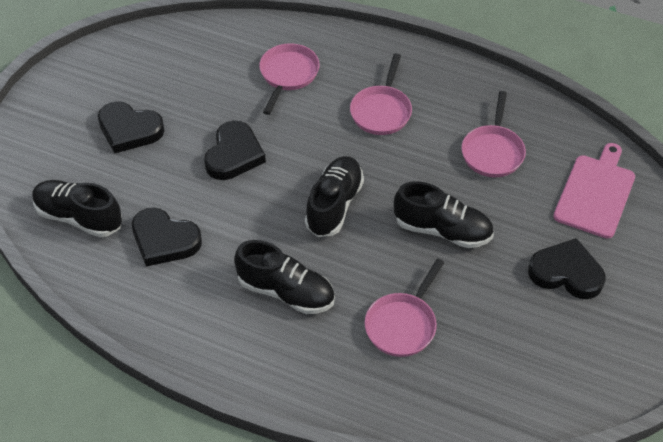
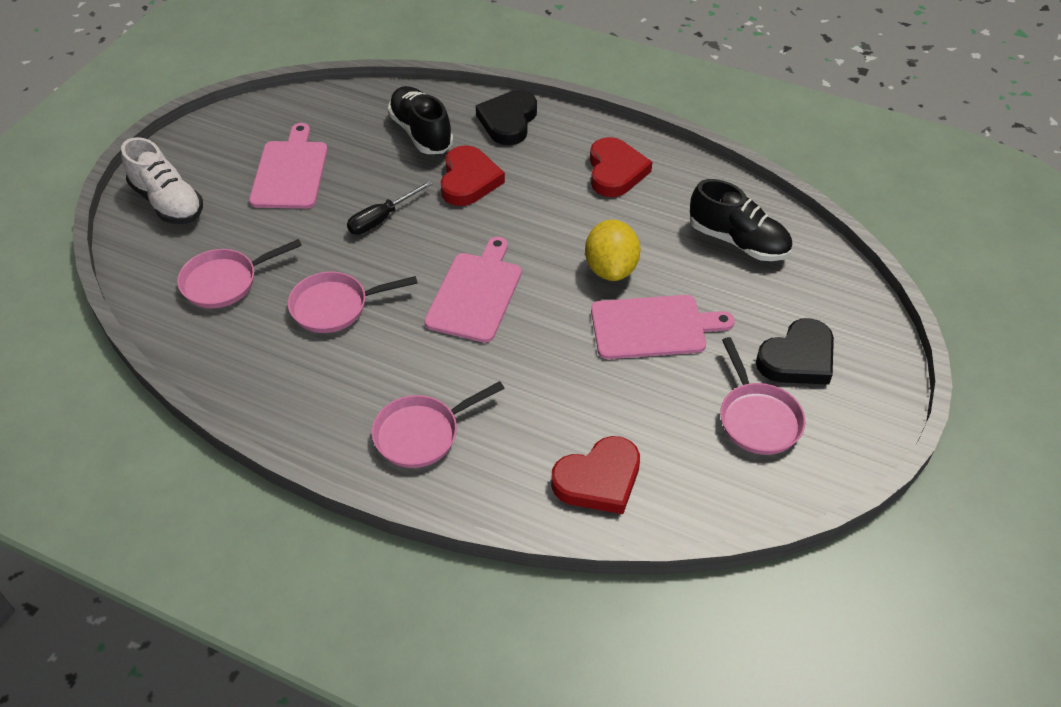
black heart: [98,101,165,153] [132,207,202,267] [204,120,266,180] [528,238,605,299] = 4 -> [476,90,537,145] [756,318,834,385] = 2
black screwdriver: none = 0 -> [347,181,433,235] = 1
black shoe: [32,180,122,237] [234,240,335,314] [305,156,364,237] [394,181,494,248] = 4 -> [388,86,453,154] [690,179,792,261] = 2
pink cutting board: [553,143,635,239] = 1 -> [249,123,328,209] [424,237,521,343] [591,295,735,359] = 3
red heart: none = 0 -> [441,145,505,206] [551,436,640,514] [590,137,652,197] = 3
white shoe: none = 0 -> [121,137,203,224] = 1
yellow lemon: none = 0 -> [585,220,640,281] = 1

